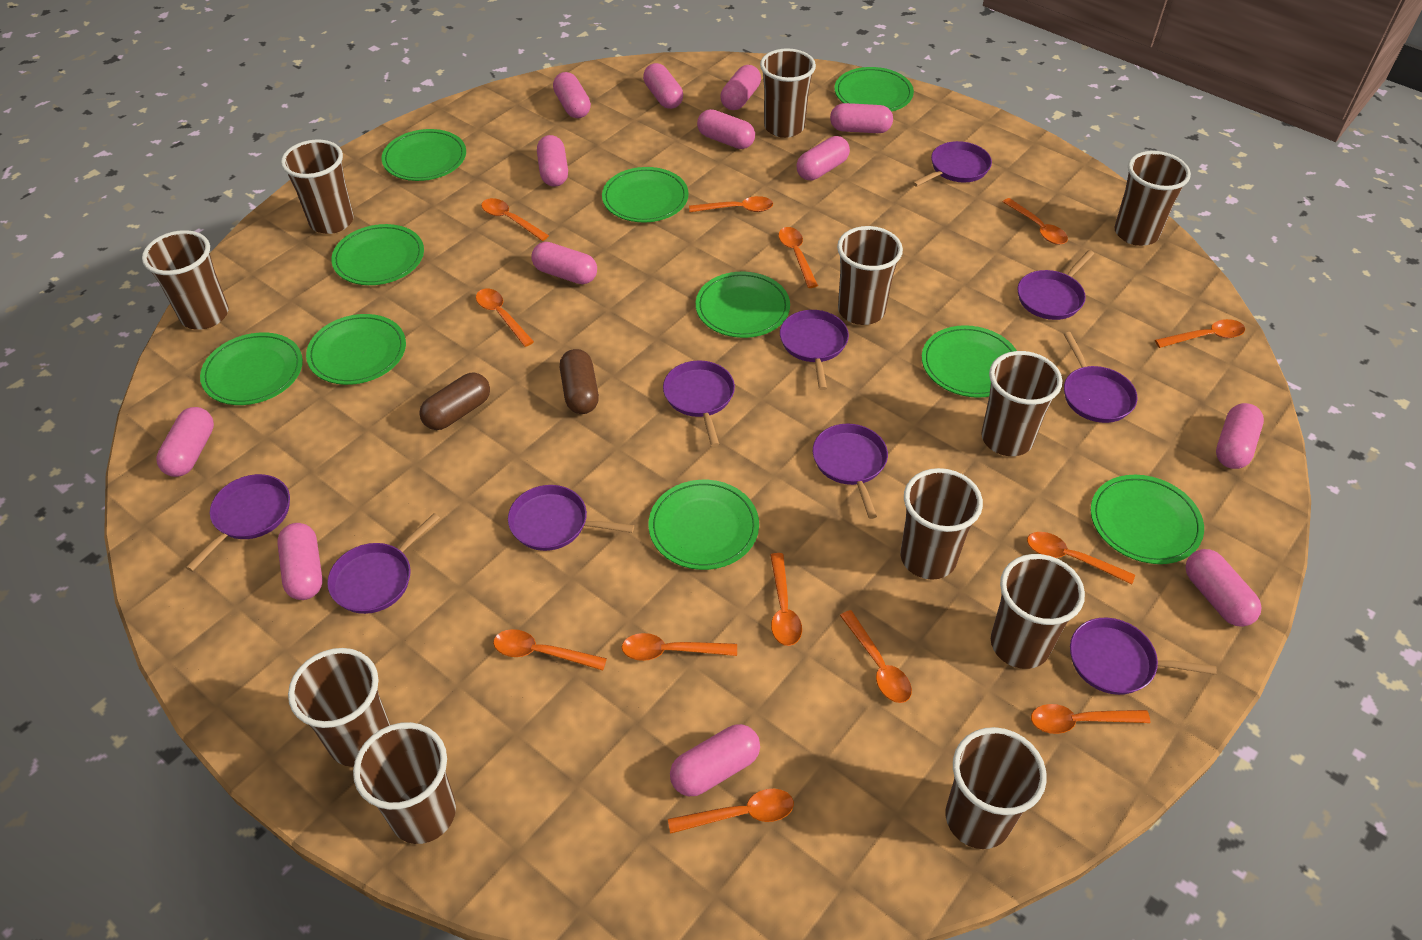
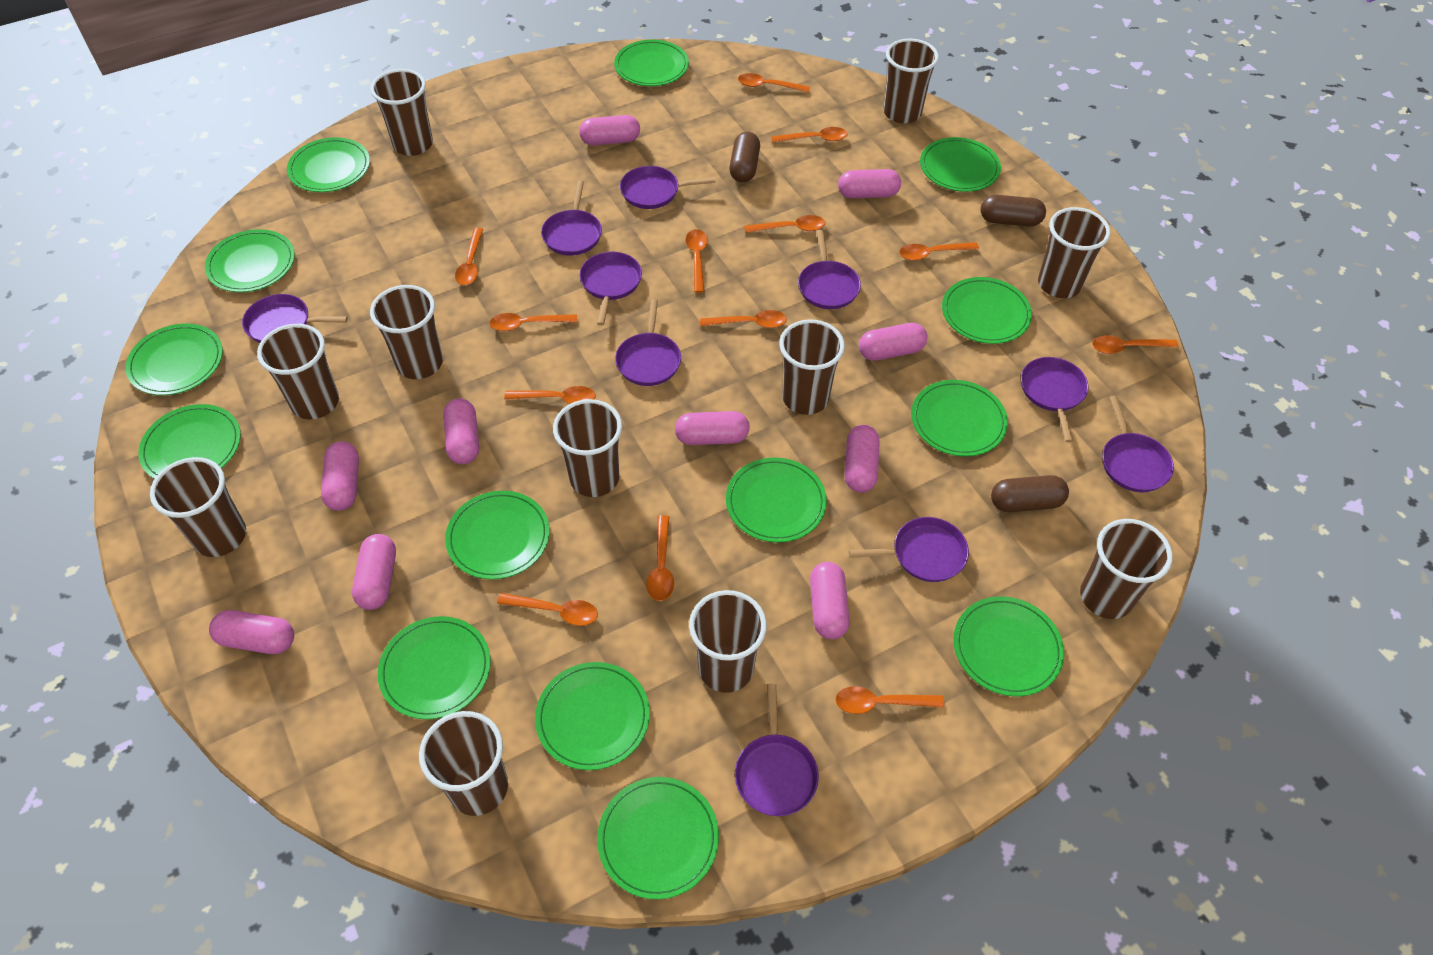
brown capsule: [419,373,490,430] [560,349,599,414] = 2 -> [729,132,760,182] [981,195,1046,226] [991,475,1069,512] = 3
green plate: [200,332,303,405] [306,314,406,385] [331,224,424,285] [382,129,466,181] [602,167,689,222] [648,480,759,570] [696,272,790,338] [834,67,914,112] [922,325,1017,398] [1091,475,1204,564] = 10 -> [126,324,223,395] [138,404,241,479] [205,229,295,292] [287,137,370,192] [377,616,491,719] [445,491,550,579] [535,662,650,770] [597,777,719,899] [614,40,689,86] [726,458,827,542] [911,380,1008,457] [920,137,1001,192] [942,277,1032,344] [953,596,1064,696] = 14
pink capsule: [156,407,214,477] [277,523,323,600] [531,242,597,284] [537,135,568,187] [553,72,591,118] [643,63,683,109] [670,724,760,796] [697,109,755,149] [720,65,761,110] [797,136,850,180] [830,103,893,133] [1185,549,1262,627] [1216,403,1264,469] = 13 -> [209,610,294,654] [321,441,359,511] [352,534,396,610] [443,398,479,464] [579,115,640,145] [675,411,750,445] [810,562,850,639] [838,169,901,198] [845,425,880,493] [859,323,928,361] = 10

